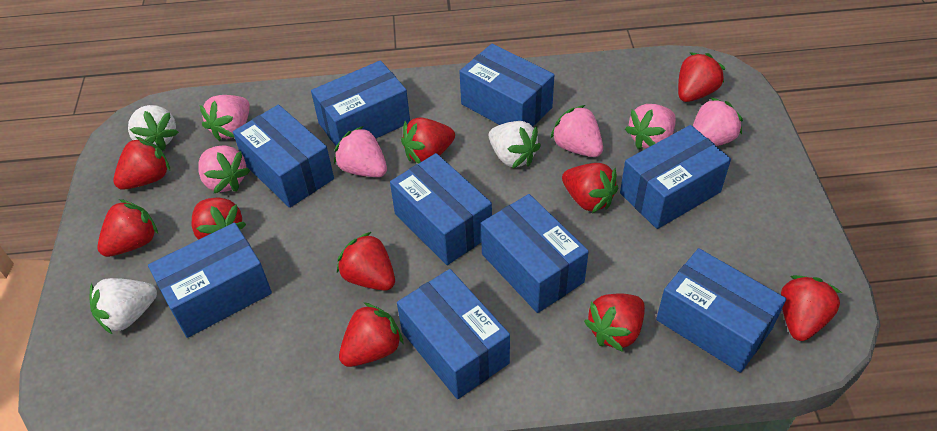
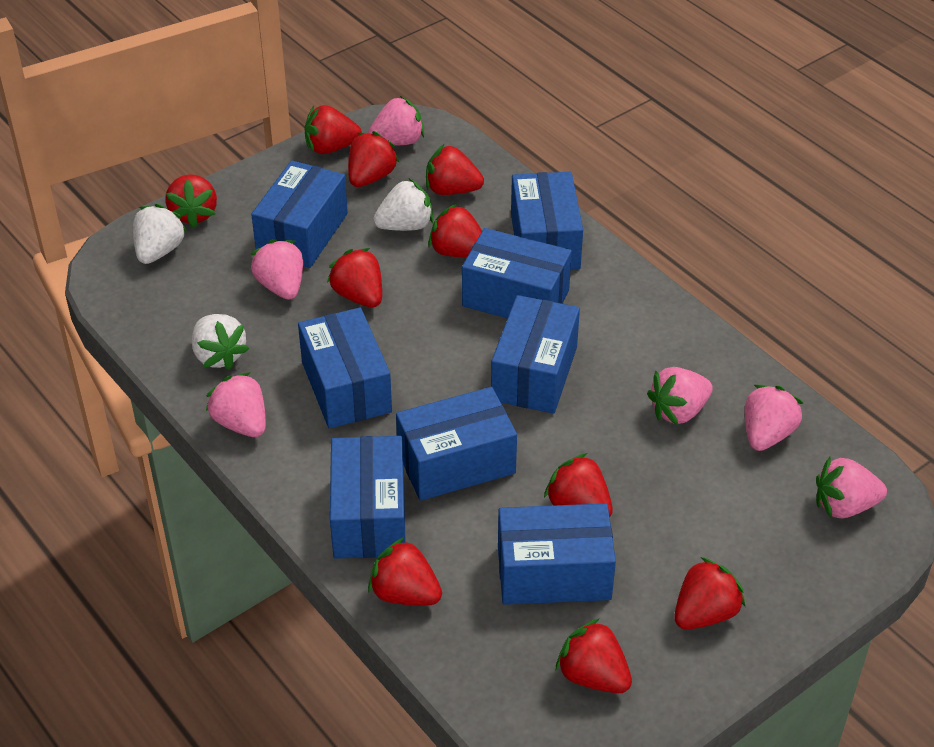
blue box: [148,223,272,338] [233,105,334,208] [311,60,410,146] [390,153,492,265] [397,269,510,399] [459,44,554,127] [481,194,589,313] [620,125,731,229] [656,248,786,373] = 9 -> [251,160,348,268] [298,307,392,429] [330,436,406,559] [396,387,517,501] [462,228,572,318] [491,295,580,414] [498,503,616,605] [511,172,583,270] = 8

